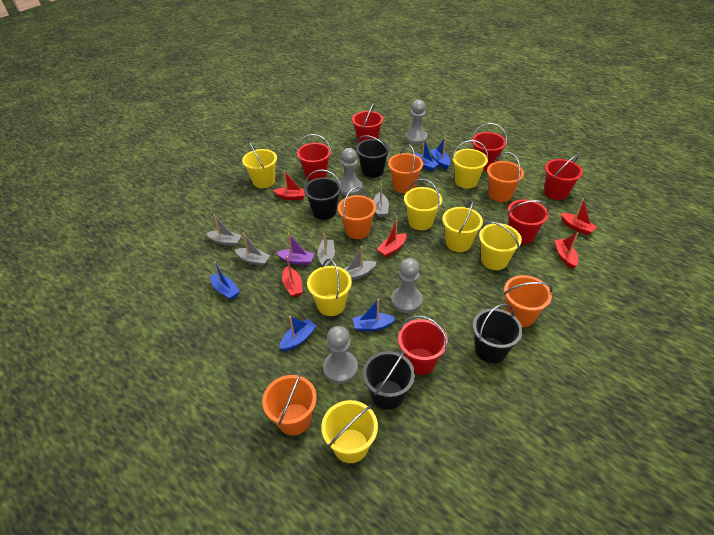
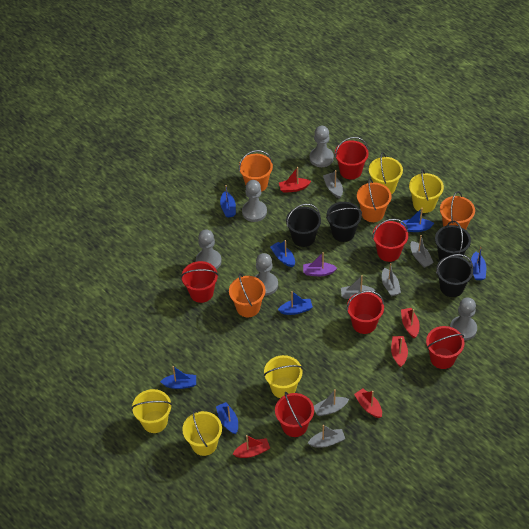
blue boat: [211,261,240,300] [279,316,317,351] [353,299,396,331] [415,138,439,172] [430,137,450,169] = 5 -> [160,366,196,389] [216,402,238,434] [220,185,236,218] [270,240,295,267] [278,291,313,315] [401,208,434,232] [470,247,486,280] = 7
grey boat: [207,214,242,246] [235,232,271,266] [317,233,335,266] [344,246,377,280] [373,180,389,218] = 5 -> [308,425,345,448] [314,389,349,416] [323,170,343,199] [341,275,376,299] [382,263,401,297] [410,235,434,268] = 6
grey pawn: [323,326,358,384] [340,148,363,196] [391,258,423,313] [405,100,428,144] = 4 -> [196,229,222,269] [242,180,267,222] [255,253,278,296] [309,126,334,167] [450,298,477,341] = 5
orange bucket: [262,372,317,435] [338,187,376,239] [388,144,423,193] [487,152,524,202] [504,275,553,327] = 5 -> [229,273,266,317] [239,150,273,192] [357,178,391,222] [440,191,475,230] = 4
yellow bucket: [242,142,277,188] [307,259,352,316] [321,400,378,463] [404,179,442,230] [442,201,483,252] [452,140,488,189] [479,221,522,270] = 7 -> [131,389,172,433] [182,410,222,456] [264,355,303,398] [369,152,403,194] [409,169,444,213] = 5

